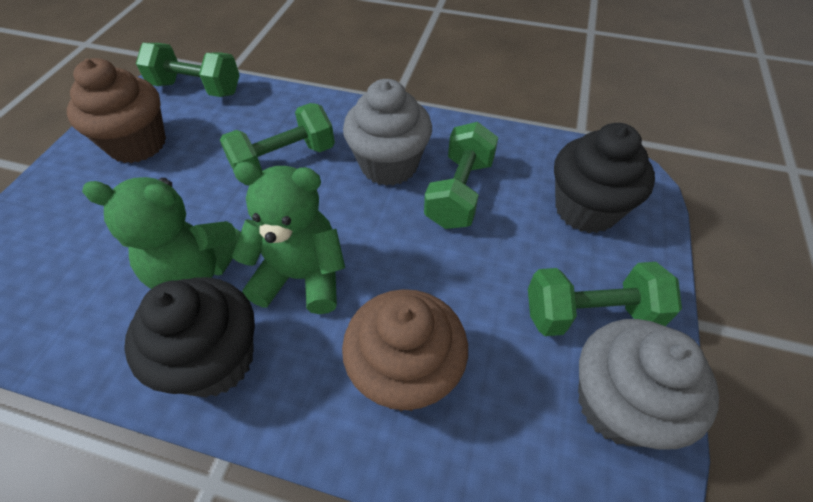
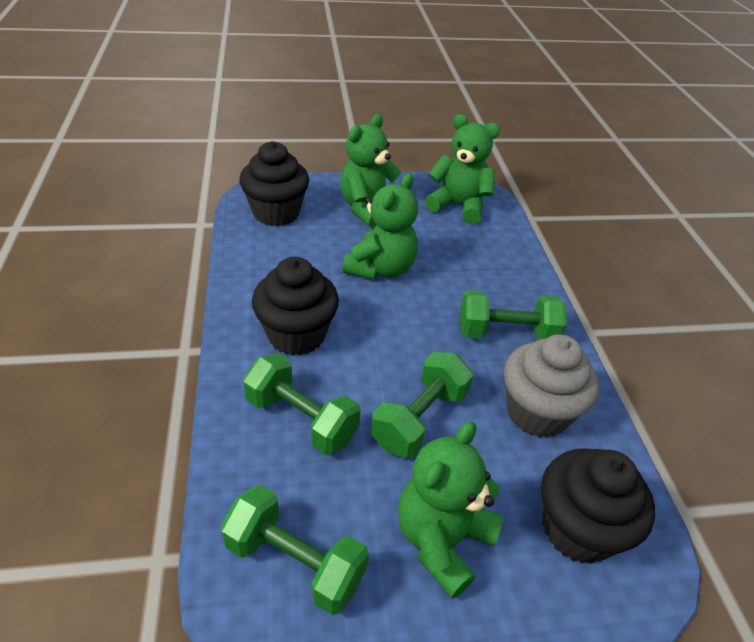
black cupcake: [124,277,255,398] [554,123,655,233] = 2 -> [240,141,309,227] [252,257,339,356] [541,448,655,564] = 3
brown cupcake: [67,58,166,163] [342,289,468,411] = 2 -> none = 0
green teddy bear: [82,177,240,289] [232,162,345,314] = 2 -> [340,114,401,228] [343,173,418,280] [398,421,503,599] [425,114,500,224] = 4
grey cupcake: [343,79,432,186] [578,319,719,450] = 2 -> [504,334,599,438] = 1

